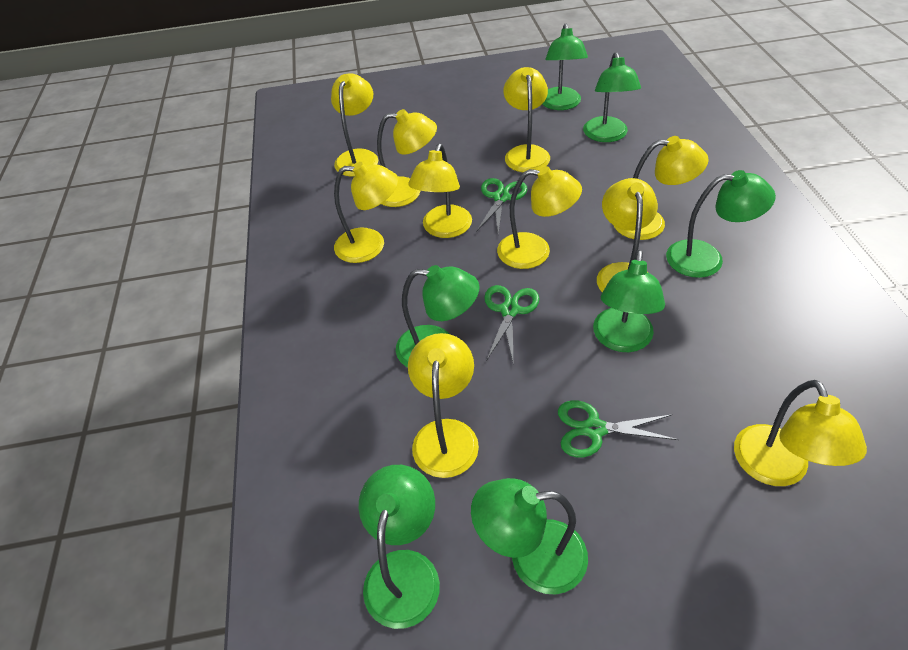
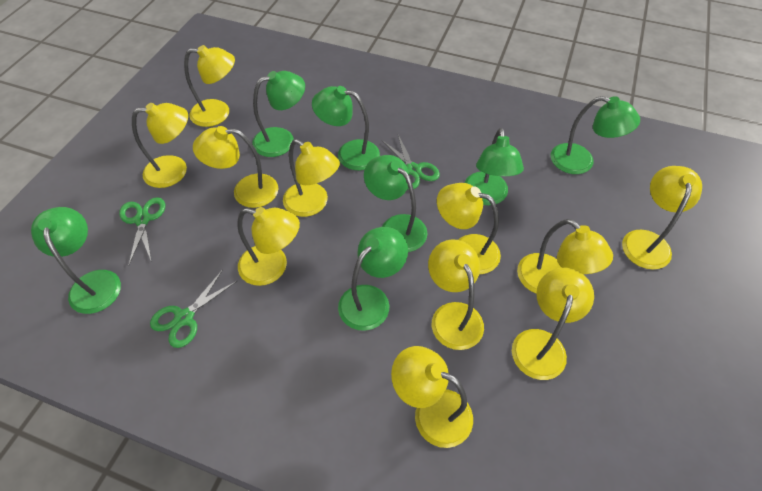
yellow lamp: [331,73,378,177] [334,162,399,263] [377,109,437,207] [408,144,472,238] [408,333,479,478] [497,166,582,269] [504,67,550,172] [597,178,658,292] [614,136,709,240] [734,380,867,486] = 10 -> [132,103,188,188] [184,45,235,127] [193,126,278,208] [237,207,300,286] [283,139,340,217] [391,346,473,448] [428,239,484,350] [437,183,501,274] [512,268,594,380] [517,219,613,293] [622,166,702,270] = 11

